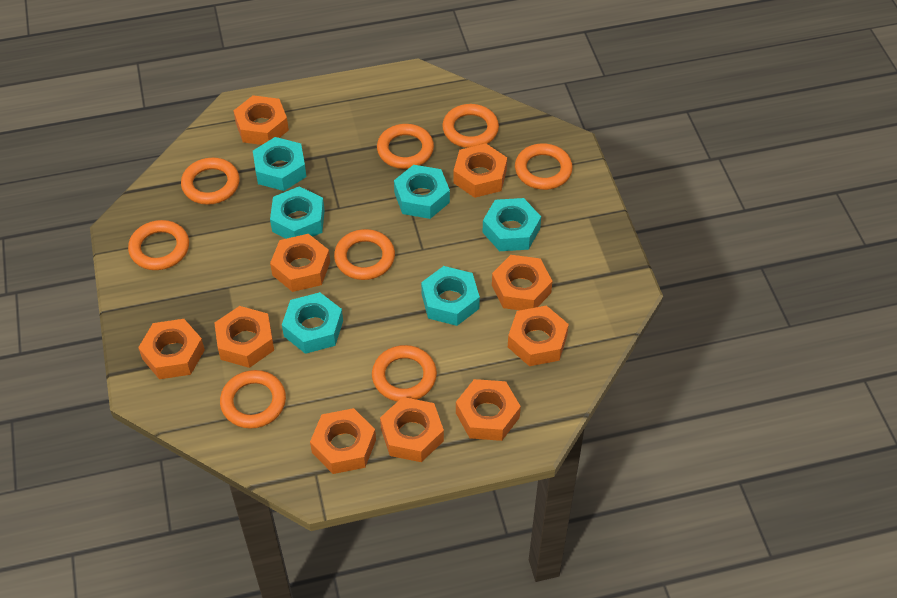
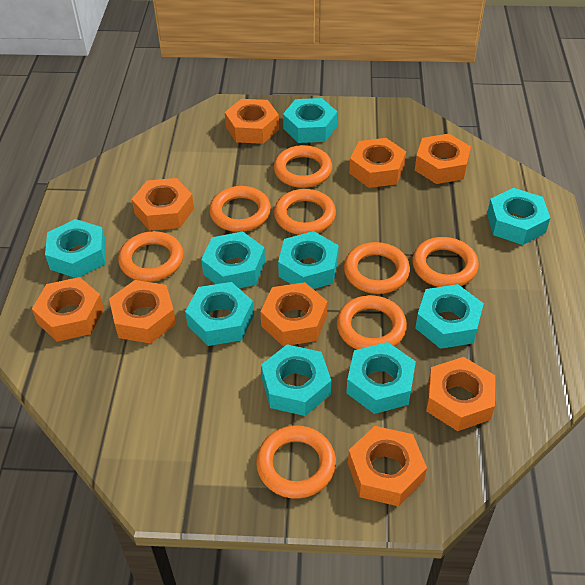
orange nut: [138,319,205,379] [214,306,274,368] [233,95,289,145] [270,234,330,292] [310,408,376,474] [380,397,444,462] [453,144,507,198] [456,379,521,441] [492,255,552,310] [508,306,569,366] = 10 -> [32,277,104,342] [109,280,176,344] [132,178,194,231] [225,99,279,144] [260,282,328,346] [348,426,427,506] [349,138,406,188] [415,134,471,184] [426,357,495,431] = 9
turquoise nut: [253,137,306,191] [270,186,325,239] [282,292,343,354] [394,165,450,219] [421,266,480,326] [482,198,541,251] = 6 -> [45,219,106,278] [185,282,254,346] [201,231,265,288] [261,344,331,416] [278,231,339,289] [283,98,337,143] [346,342,416,414] [415,284,484,349] [487,188,550,245] = 9

